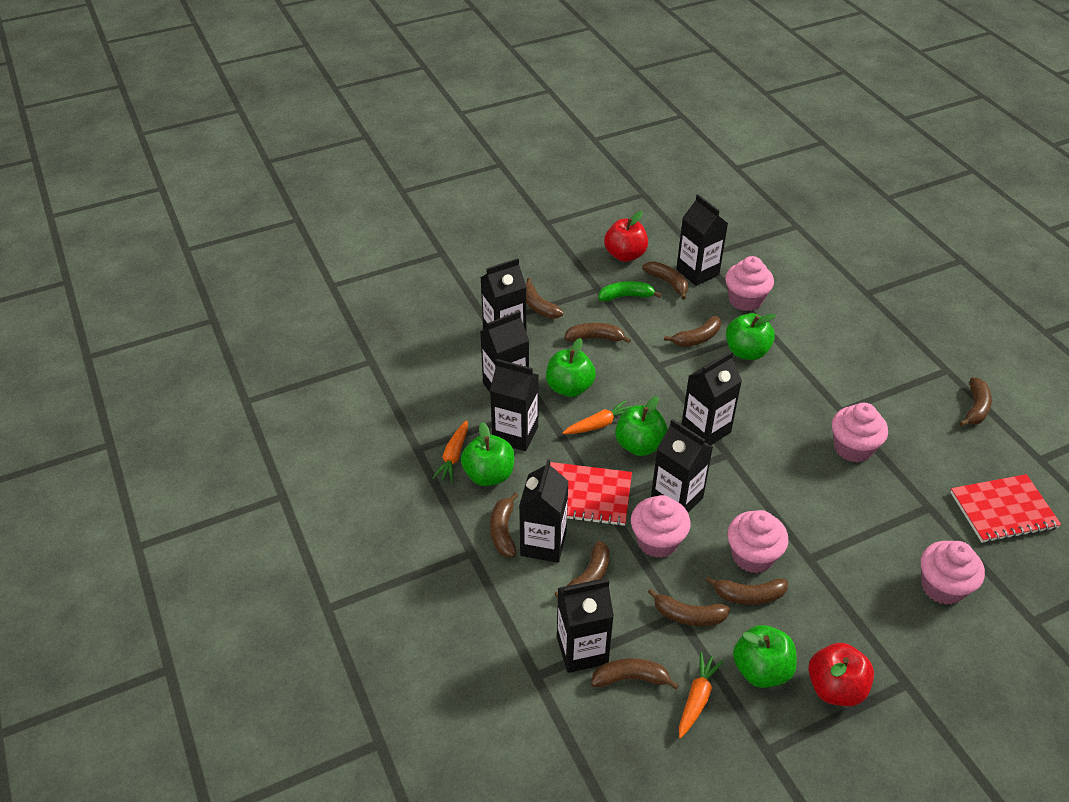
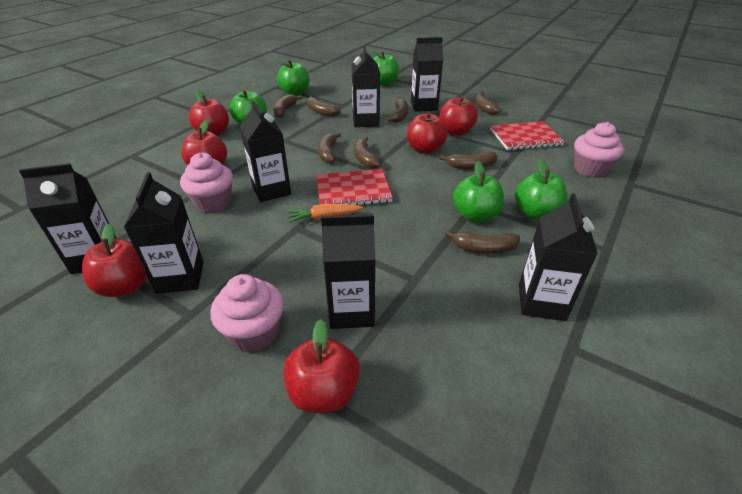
black carton: [480,258,527,333] [480,311,529,392] [490,359,539,451] [519,459,569,563] [557,579,614,673] [651,419,713,512] [676,194,728,286] [681,351,742,446] = 8 -> [19,163,116,274] [124,172,204,294] [240,100,291,202] [321,214,375,329] [352,46,380,127] [411,37,443,112] [519,193,598,321] = 7
brown banana: [490,492,519,557] [526,278,564,319] [555,541,610,597] [564,323,631,343] [591,658,679,690] [642,261,688,300] [648,588,730,626] [664,316,721,347] [706,576,788,605] [959,377,992,426] = 10 -> [273,94,302,118] [307,96,341,117] [318,132,341,164] [354,137,381,168] [386,98,408,123] [440,151,498,169] [445,230,520,254] [474,91,500,115] = 8
green banana: [598,281,662,302] = 1 -> none = 0
orange carrot: [432,420,468,483] [563,400,632,434] [679,652,724,739] = 3 -> [287,204,364,223] = 1
pink cupcake: [631,495,691,558] [725,256,774,311] [728,510,788,573] [832,403,888,463] [921,541,985,605] = 5 -> [180,153,233,213] [210,274,284,352] [574,122,624,178] = 3
red apple: [604,211,648,262] [808,643,874,706] = 2 -> [82,224,147,297] [181,120,227,166] [189,91,229,136] [283,319,360,413] [407,112,448,154] [440,96,478,136] = 6

